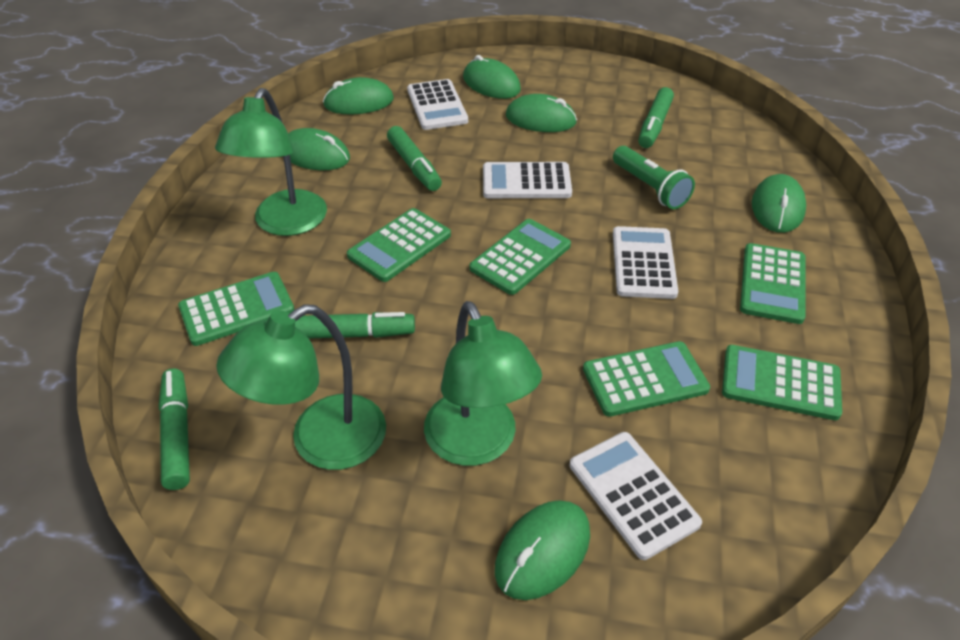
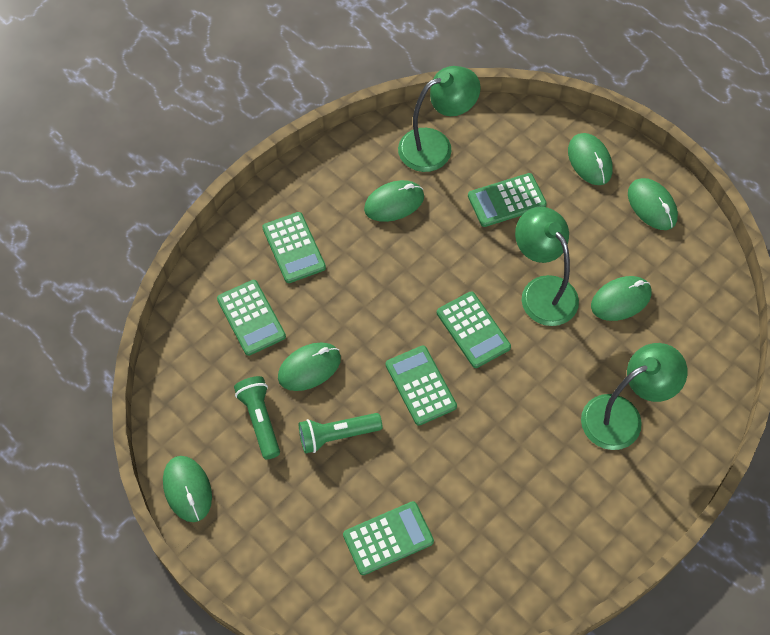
green flashlight: [613,146,695,209] = 1 -> [234,376,280,460] [299,413,382,454] = 2
green marker: [159,368,190,490] [295,312,415,339] [387,126,442,191] [638,87,674,148] = 4 -> none = 0
white calculator: [407,79,468,130] [483,162,572,198] [570,432,702,560] [613,226,678,299] = 4 -> none = 0

